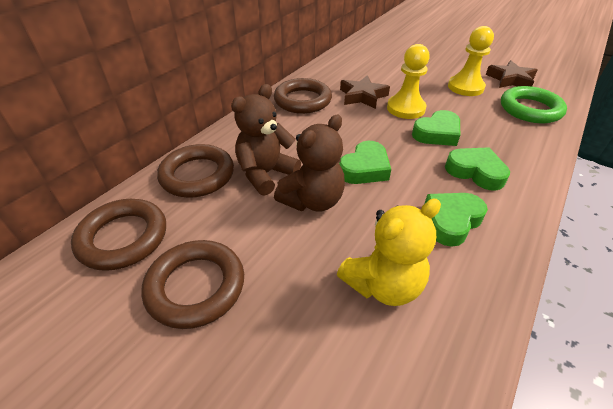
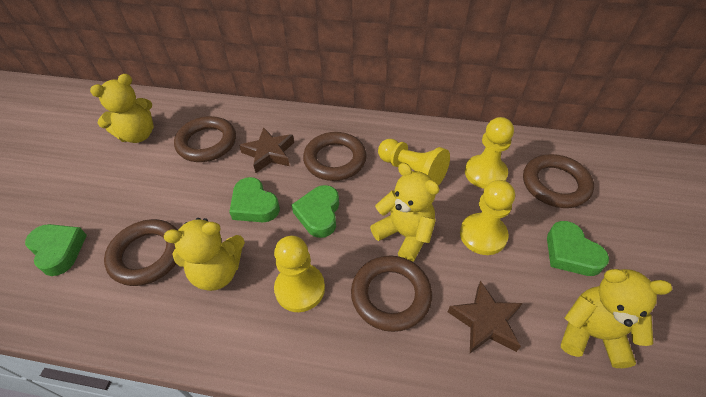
brown ring: [71,199,166,271] [141,240,244,329] [157,144,234,198] [274,78,332,114] = 4 -> [104,219,178,286] [174,116,236,162] [303,132,367,181] [351,256,432,332] [523,154,594,208] = 5
brown teddy bear: [231,84,301,196] [274,115,345,212] = 2 -> none = 0
green ring: [501,86,567,123] = 1 -> none = 0
yellow pawn: [387,44,429,119] [448,26,494,96] = 2 -> [274,236,325,312] [378,139,450,186] [460,180,515,255] [465,117,514,189] = 4
yellow teddy bear: [337,199,441,306] = 1 -> [90,74,154,143] [164,218,245,291] [370,163,439,262] [561,269,672,368] = 4

